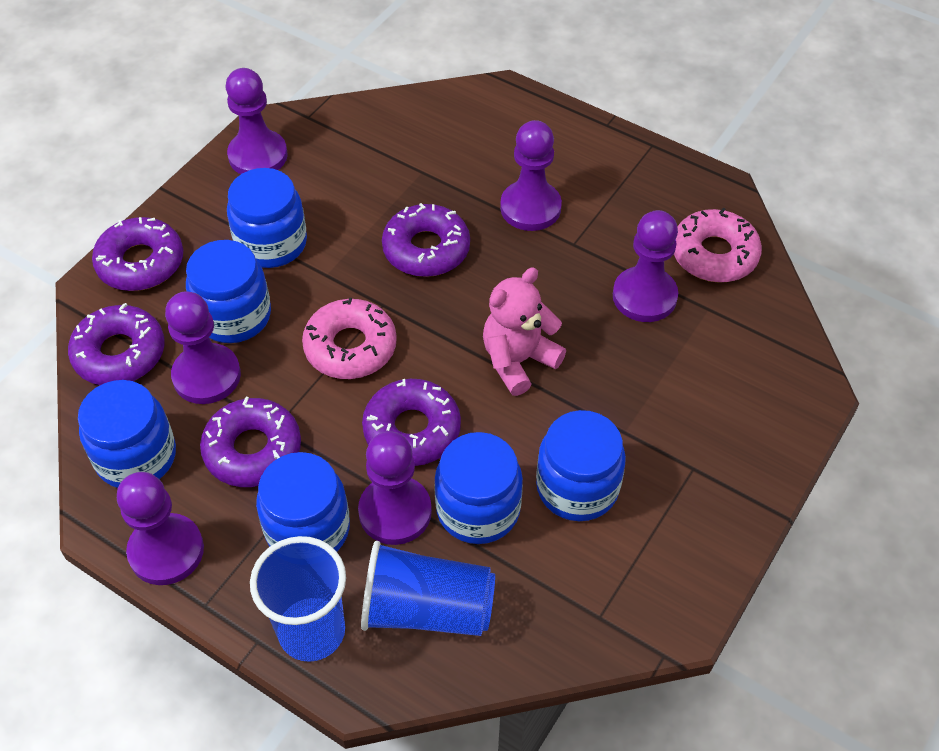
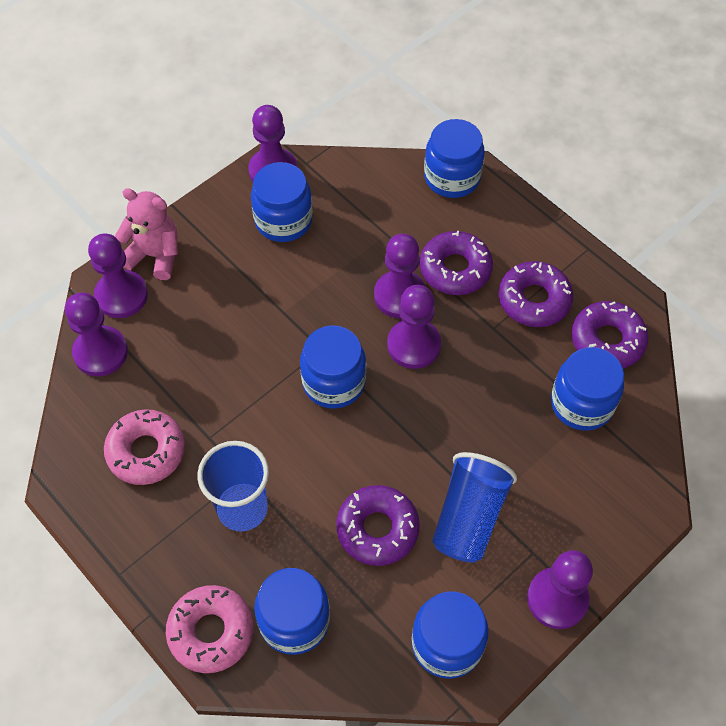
purple donut: [68,303,165,385] [92,217,183,291] [200,397,301,487] [362,379,461,466] [382,203,470,277] = 5 -> [336,485,420,566] [420,231,493,295] [499,261,573,327] [572,301,648,368] = 4

